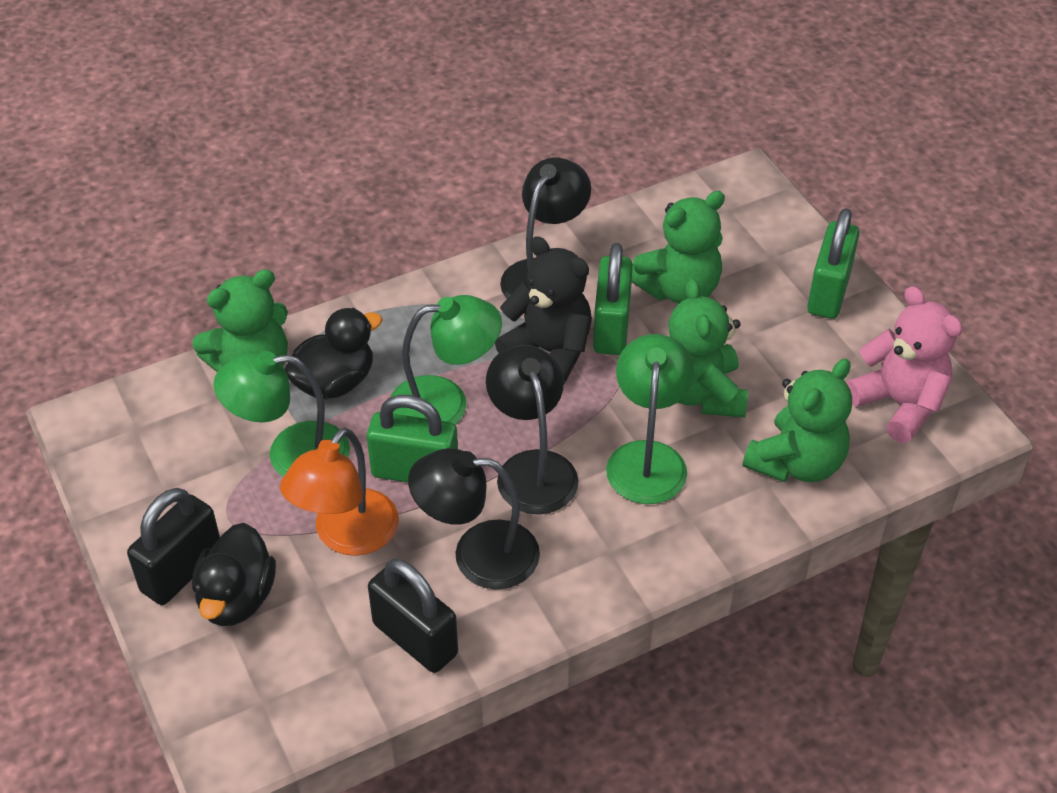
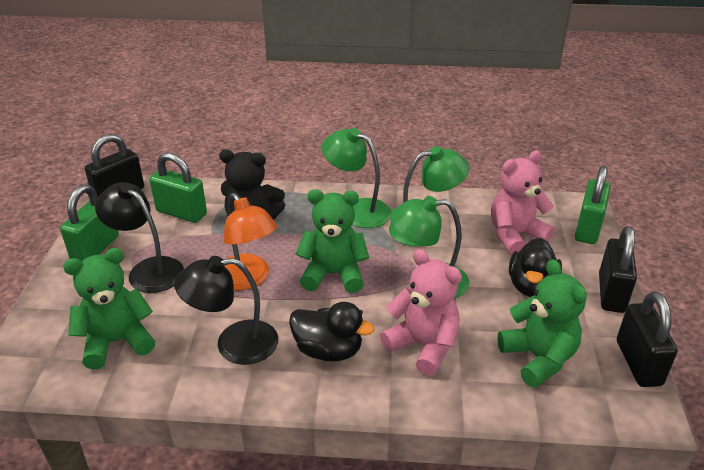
black lamp: [408,448,540,589] [486,345,578,514] [500,158,591,299] = 3 -> [95,182,184,293] [174,256,278,365] = 2
black padlock: [127,488,220,605] [368,559,458,673] = 2 -> [85,134,144,197] [599,226,637,313] [617,292,678,387] = 3
green teddy bear: [192,269,288,372] [632,191,725,304] [668,279,748,417] [743,358,852,482] = 4 -> [63,248,155,369] [296,189,369,293] [498,259,587,388] = 3
pink teddy bear: [846,286,962,443] = 1 -> [380,249,462,376] [491,150,555,255] = 2

